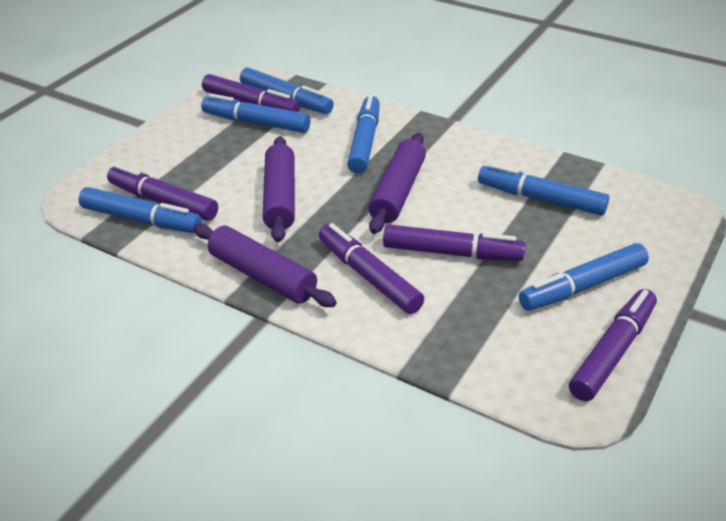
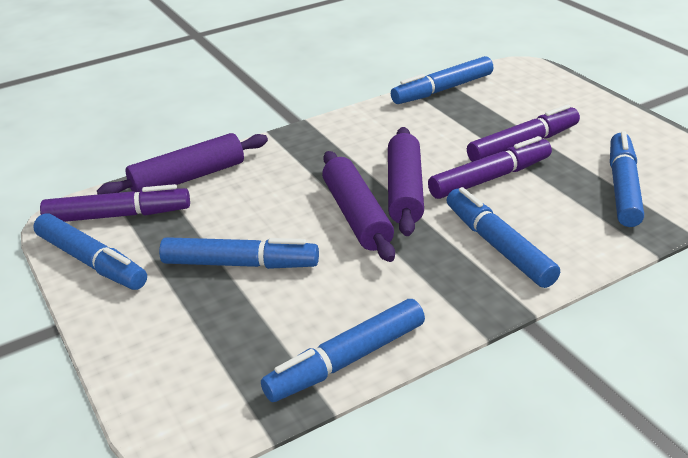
purple marker: [107,164,218,221] [202,74,300,112] [319,223,424,314] [383,224,525,261] [569,289,657,401] = 5 -> [40,184,190,222] [428,136,552,199] [467,104,580,162] = 3

